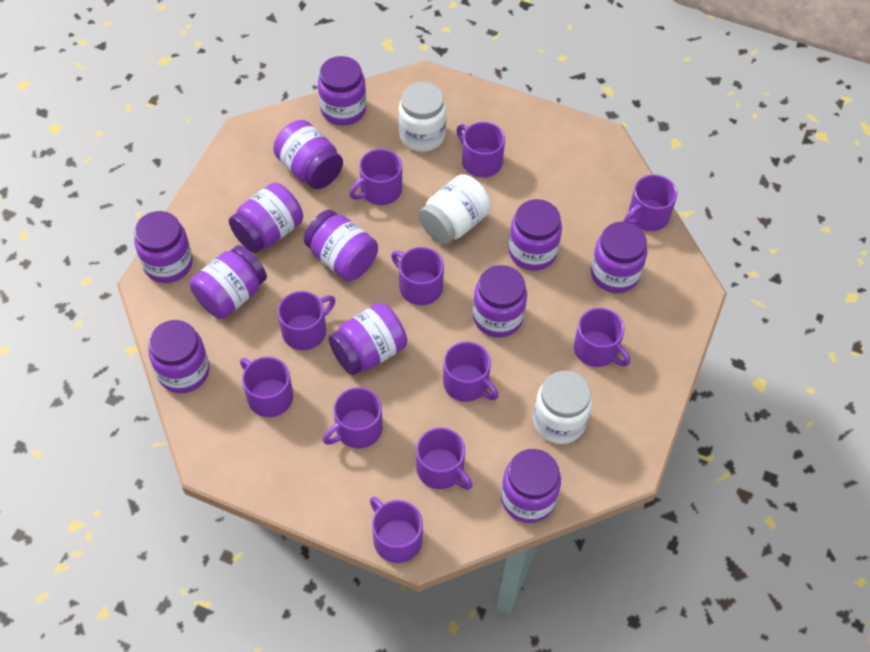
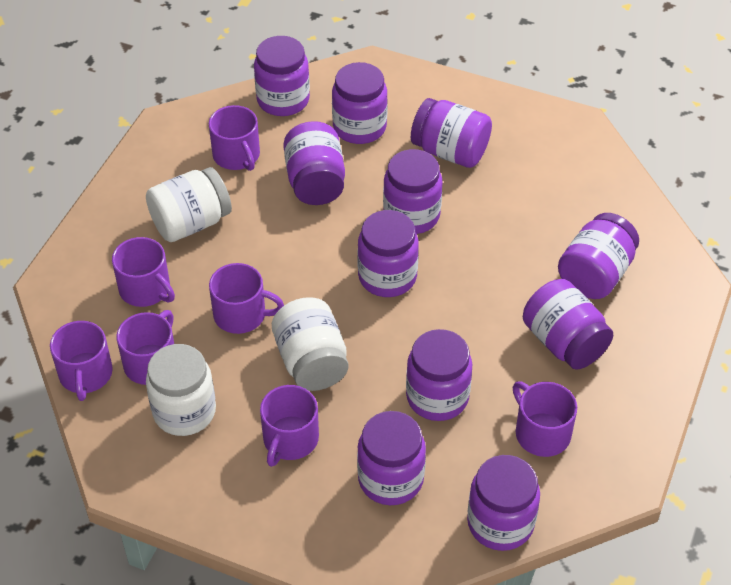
purple jar: [134,211,193,283] [148,320,209,393] [190,245,267,319] [229,183,303,253] [273,120,343,189] [304,210,378,281] [318,56,366,126] [329,303,407,375] [473,265,527,337] [501,449,561,523] [508,199,562,271] [591,222,647,293] = 12 -> [254,36,310,116] [283,121,345,205] [332,62,388,144] [357,411,426,505] [358,210,419,297] [383,149,442,234] [406,329,472,421] [411,98,492,168] [467,455,540,551] [523,279,613,370] [558,213,639,299] = 11
purple mug: [240,357,293,417] [278,291,335,350] [323,387,383,448] [349,149,402,205] [370,497,423,563] [391,247,444,305] [416,428,473,490] [443,342,499,402] [456,122,505,177] [574,308,630,367] [624,174,677,231] = 11 -> [50,321,113,401] [112,237,175,307] [117,310,174,385] [209,105,260,171] [209,263,284,334] [260,385,319,467] [513,381,577,457] = 7

